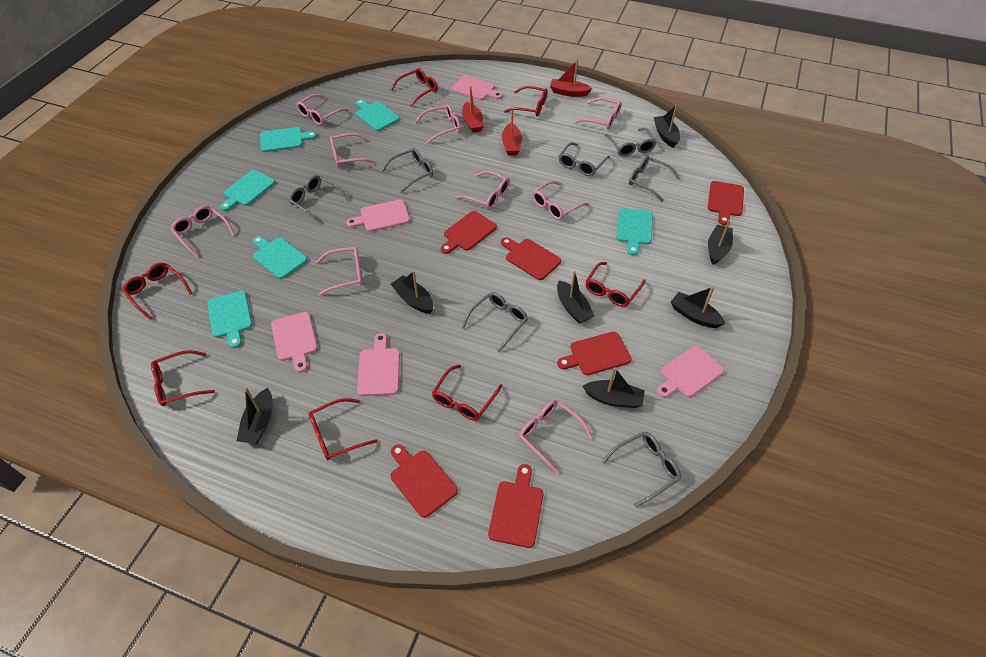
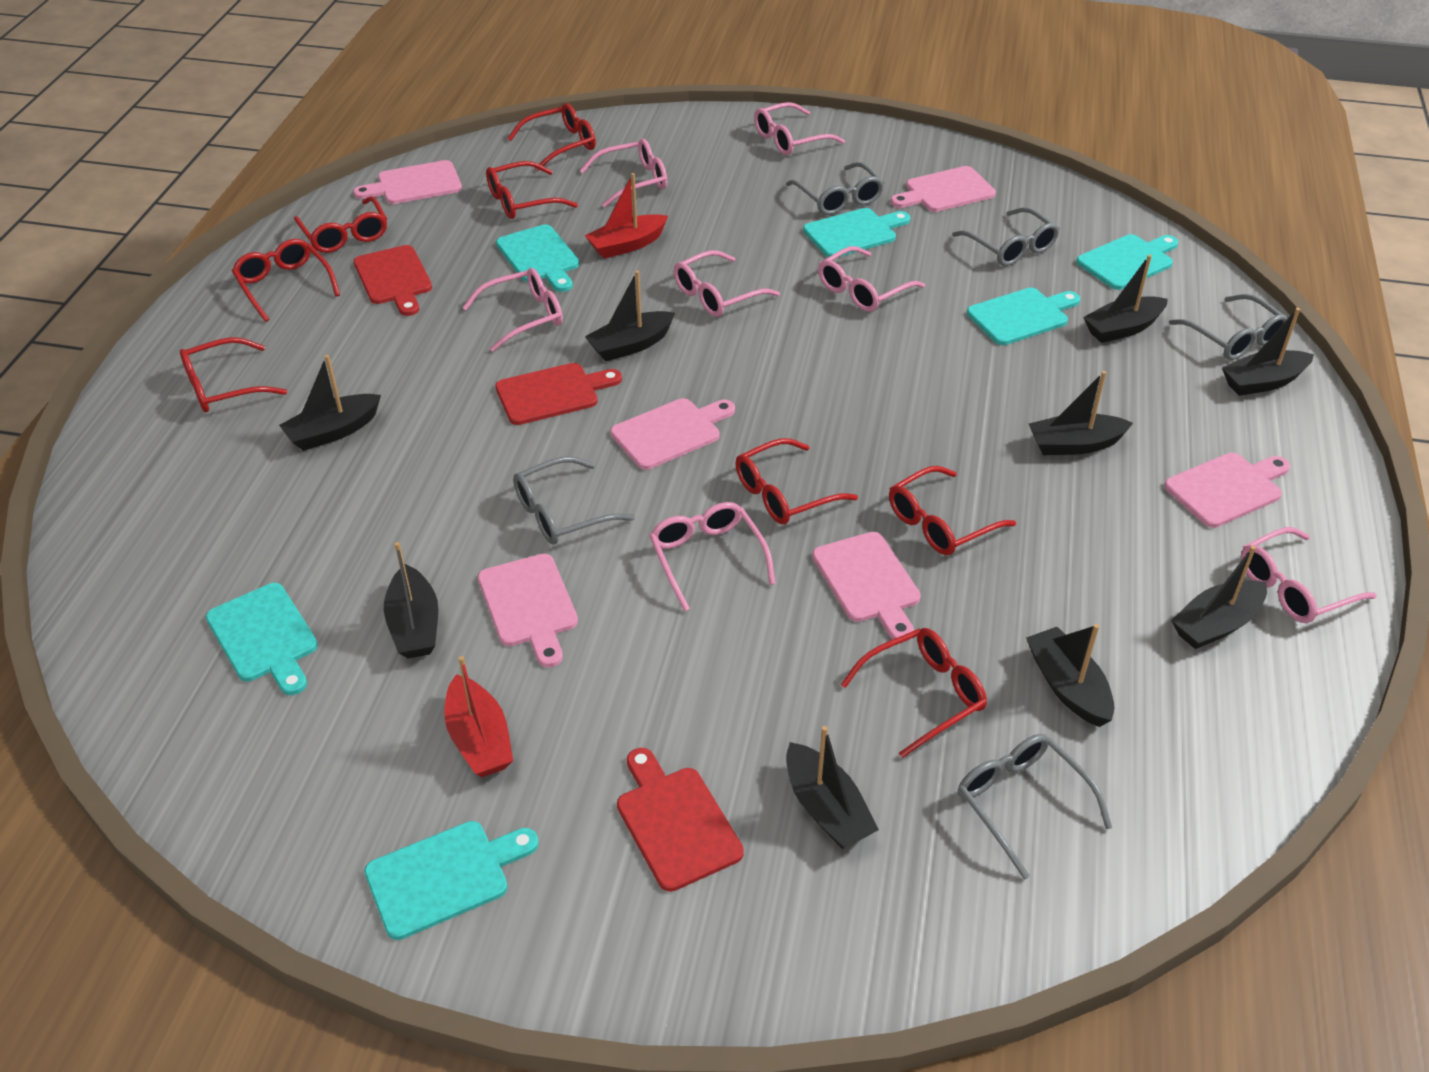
black boat: [237,387,273,444] [391,271,433,314] [557,271,595,324] [583,367,645,408] [654,104,680,148] [671,286,725,328] [708,219,733,265] = 7 -> [279,355,381,451] [384,542,438,659] [585,270,675,361] [786,726,879,849] [1026,624,1114,727] [1029,371,1133,455] [1083,255,1168,343] [1171,545,1267,649] [1222,308,1314,396] = 9
grey glasses: [289,175,349,223] [381,148,434,193] [462,292,528,352] [559,142,610,176] [602,431,681,508] [605,128,656,157] [629,156,680,202] = 7 -> [513,456,635,544] [786,162,884,215] [952,207,1060,266] [958,734,1112,880] [1169,294,1288,360] = 5
pink cutting board: [271,312,318,373] [346,200,410,232] [357,333,400,396] [451,75,503,100] [657,345,724,398] = 5 -> [353,160,462,204] [478,554,578,668] [610,398,735,470] [812,532,921,642] [890,166,996,212] [1164,453,1290,528] = 6
pink glasses: [171,206,235,257] [297,94,349,125] [316,247,363,295] [330,133,375,167] [415,104,461,144] [455,171,510,209] [519,400,593,474] [532,181,589,220] [575,97,622,130] = 9 -> [462,268,563,352] [580,139,667,208] [649,502,776,612] [674,250,780,317] [754,102,845,155] [818,246,925,312] [1241,527,1377,623] = 7
red boat: [462,86,484,133] [502,108,522,156] [550,59,592,97] = 3 -> [444,656,513,777] [585,173,668,259] = 2
red cutting board: [390,444,458,518] [441,211,497,254] [488,464,543,548] [501,237,561,280] [557,332,632,375] [708,181,744,225] = 6 -> [354,245,432,316] [495,363,622,425] [617,748,744,892] = 3
red glasses: [122,263,193,320] [151,350,215,406] [308,398,378,460] [391,68,438,107] [432,364,502,421] [504,86,548,117] [586,262,645,307] = 7 -> [180,337,287,412] [232,239,340,322] [294,196,387,253] [486,161,578,219] [507,103,596,171] [735,438,858,524] [841,628,987,758] [889,466,1016,555] = 8

